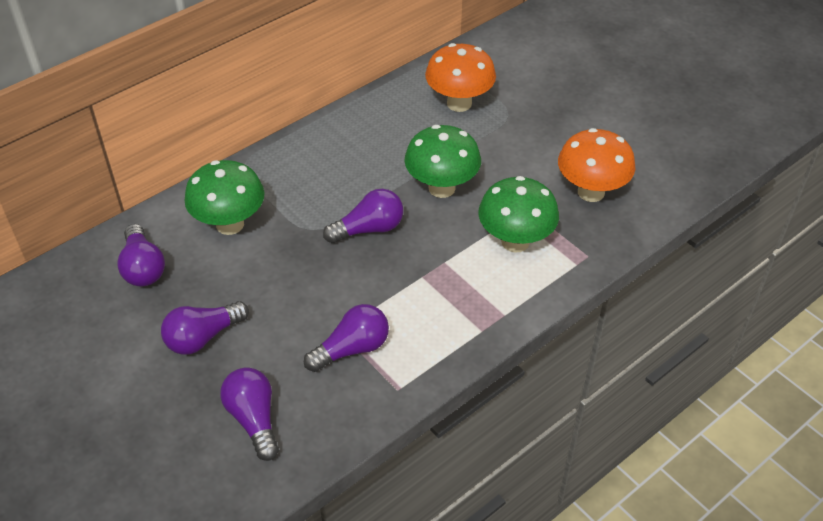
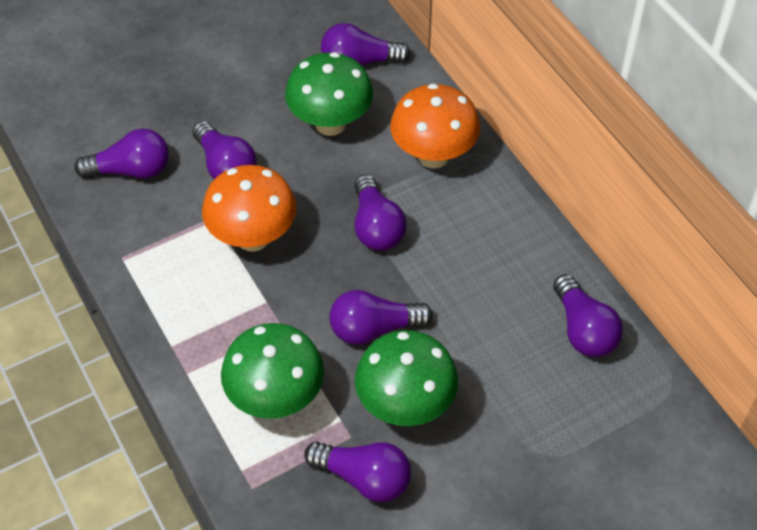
purple light bulb: [117,224,165,286] [161,301,249,355] [220,367,279,461] [304,304,389,372] [323,189,403,243] = 5 -> [74,128,169,179] [192,121,257,179] [304,442,411,502] [321,23,411,66] [329,290,433,345] [354,175,407,251] [553,274,623,357] = 7

